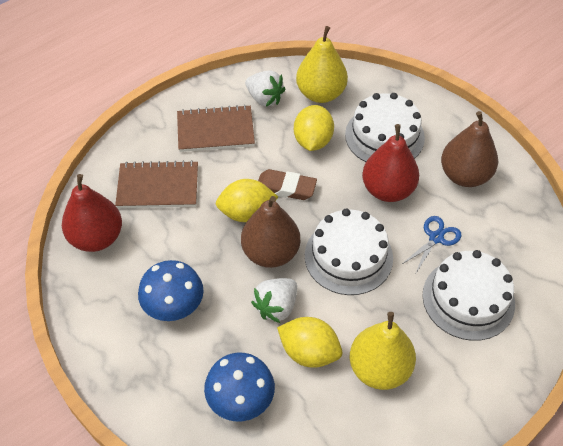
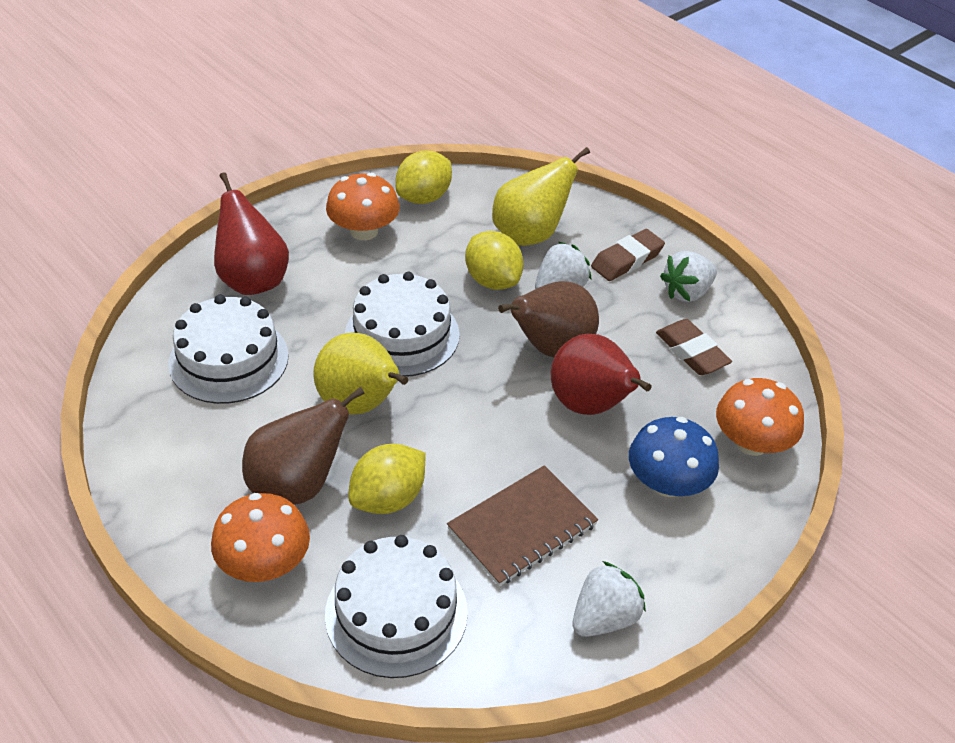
blue mushroom: [138,260,204,321] [204,353,275,421] = 2 -> [629,417,719,497] = 1
blue scissors: [401,216,462,273] = 1 -> none = 0
brown eraser: [258,169,317,200] = 1 -> [591,229,665,281] [656,319,732,375] = 2
brown notebook: [115,160,198,208] [177,105,255,152] = 2 -> [447,465,598,586] = 1
orange mushroom: none = 0 -> [211,493,310,582] [326,173,400,240] [716,378,804,456] = 3
white strawberry: [245,70,285,107] [251,278,297,323] = 2 -> [535,242,592,289] [573,561,646,637] [660,251,717,302] = 3

